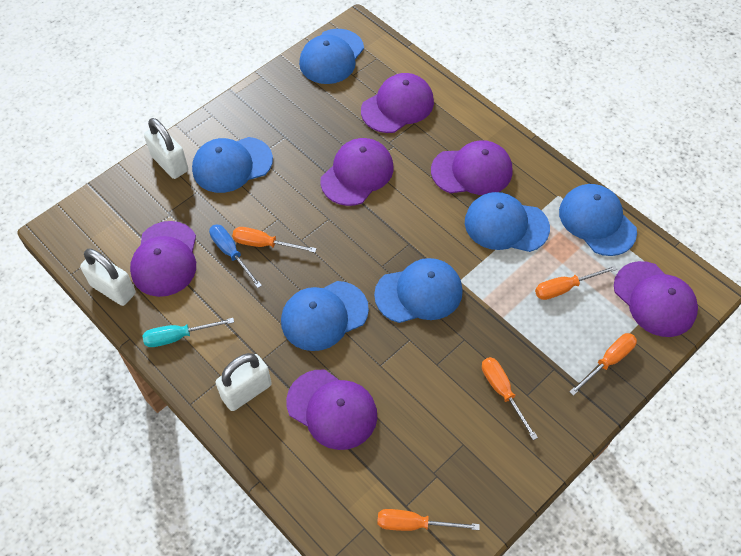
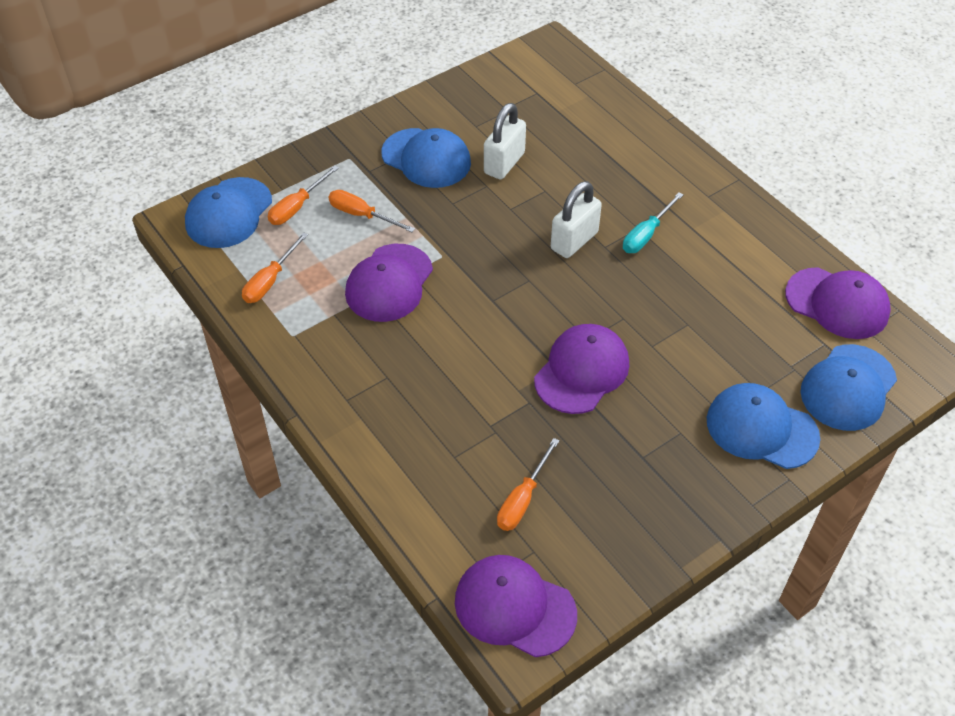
blue cap: [192,137,273,193] [281,281,369,351] [299,29,364,84] [374,258,463,323] [465,192,550,252] [559,184,637,256] = 6 -> [185,177,272,248] [381,128,471,188] [707,383,820,469] [800,344,897,431] = 4
blue screwdriver: [209,224,262,288] = 1 -> none = 0
orange screwdriver: [232,227,317,253] [377,509,480,531] [482,357,538,440] [535,265,617,300] [569,333,637,396] = 5 -> [242,232,308,303] [268,165,339,225] [329,190,415,232] [497,438,559,531] = 4
purple cap: [130,221,196,297] [286,370,377,450] [320,138,394,206] [361,73,434,133] [431,140,512,195] [614,261,698,337] = 6 -> [345,244,433,322] [455,555,577,657] [534,324,629,414] [785,267,891,339] = 4
white padlock: [80,248,136,306] [144,118,188,179] [215,353,272,411] = 3 -> [484,103,526,179] [551,181,602,258] = 2

